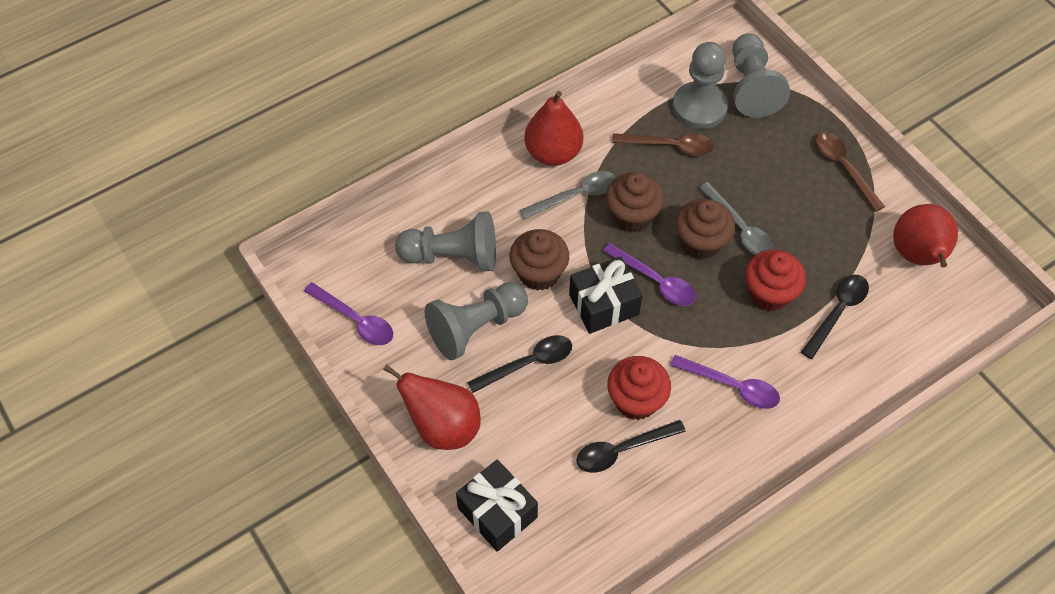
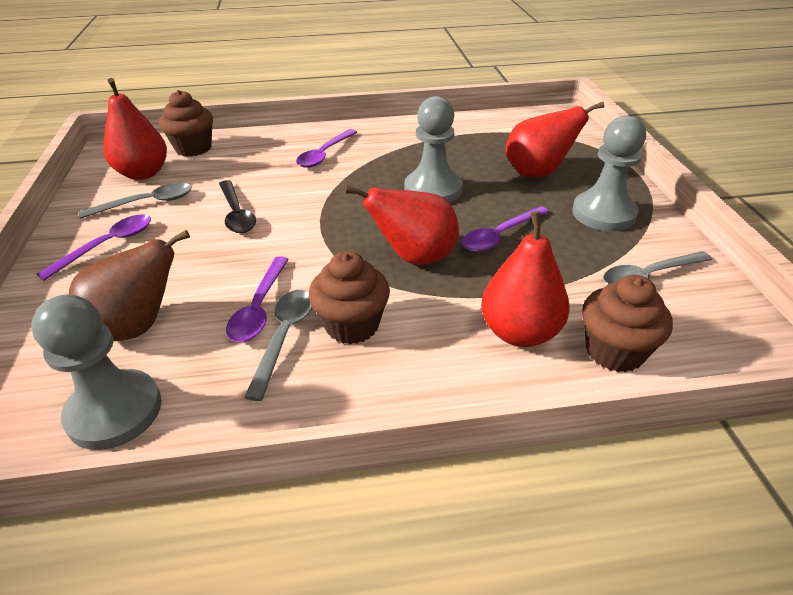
black gift: [456,459,538,552] [569,256,643,334] = 2 -> none = 0
black spoon: [467,335,572,393] [576,420,686,473] [801,275,869,359] = 3 -> [219,180,256,233] = 1
brown pear: none = 0 -> [69,230,190,341] = 1
brown spoon: [612,133,714,156] [816,132,885,212] = 2 -> none = 0
grey pawn: [395,211,496,271] [425,282,528,360] [673,42,728,129] [732,33,790,118] = 4 -> [31,294,162,450] [404,96,463,203] [572,115,646,231] = 3
grey spoon: [520,171,616,219] [699,182,773,255] = 2 -> [79,183,192,219] [244,290,312,401] [604,251,712,284] = 3
purple spoon: [304,282,393,345] [603,243,696,306] [670,355,780,409] = 3 -> [36,215,151,281] [226,256,289,342] [296,129,357,168] [462,206,549,252] = 4
red cupcake: [607,356,671,420] [745,249,806,312] = 2 -> none = 0
red pear: [383,364,481,450] [524,91,583,166] [893,204,958,268] = 3 -> [103,78,167,180] [345,186,459,265] [481,211,569,347] [505,102,604,177] = 4

